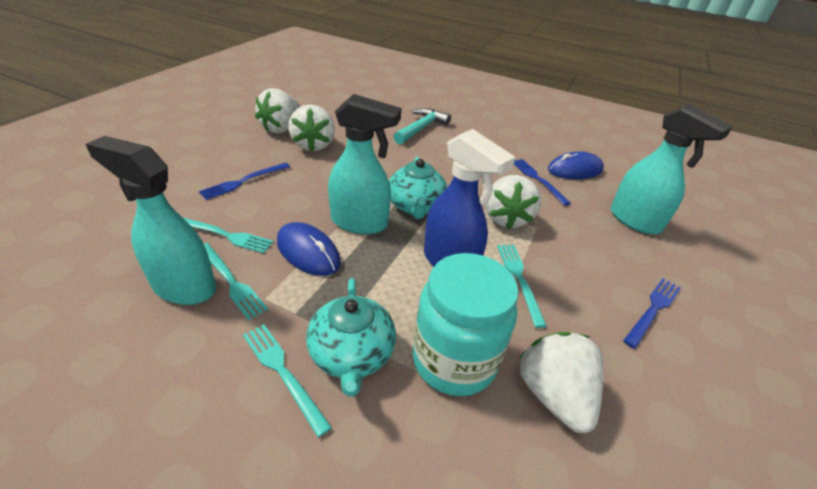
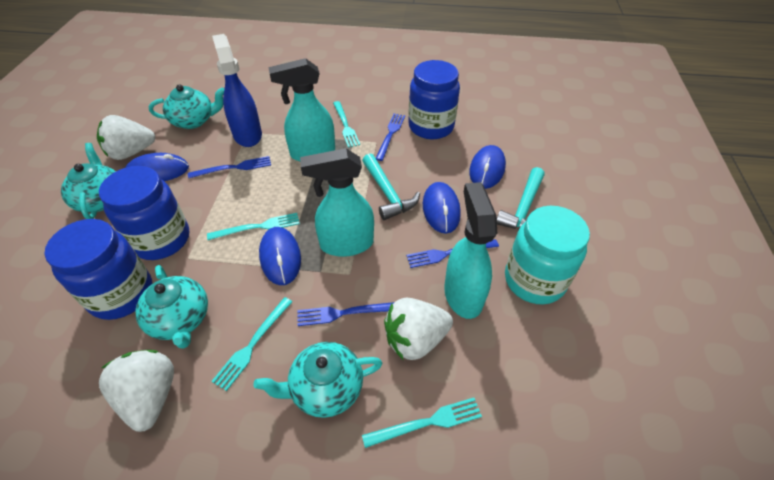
blue fork: [199,163,290,200] [514,159,571,206] [623,278,681,349] = 3 -> [188,156,271,178] [297,302,394,326] [376,113,405,161] [406,239,499,268] = 4
blue jar: none = 0 -> [45,219,152,320] [99,166,189,260] [408,60,460,139] = 3
blue mouse: [277,222,341,276] [548,151,604,179] = 2 -> [125,153,189,181] [259,227,301,285] [423,182,461,233] [469,145,506,189] = 4
turquoise hammer: [393,108,451,144] = 1 -> [362,154,420,220] [497,167,545,231] = 2
turquoise teapot: [306,278,396,397] [389,157,447,219] = 2 -> [61,143,116,219] [135,265,208,349] [149,84,224,129] [253,342,383,418] = 4
white strawberry: [255,88,301,134] [288,104,335,151] [485,175,541,229] [519,332,604,433] = 4 -> [97,115,155,160] [99,350,174,432] [384,297,453,360] = 3

